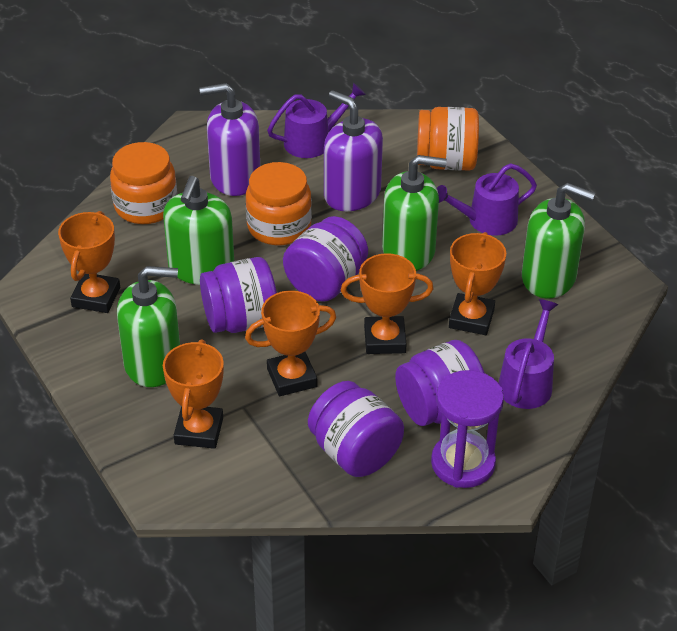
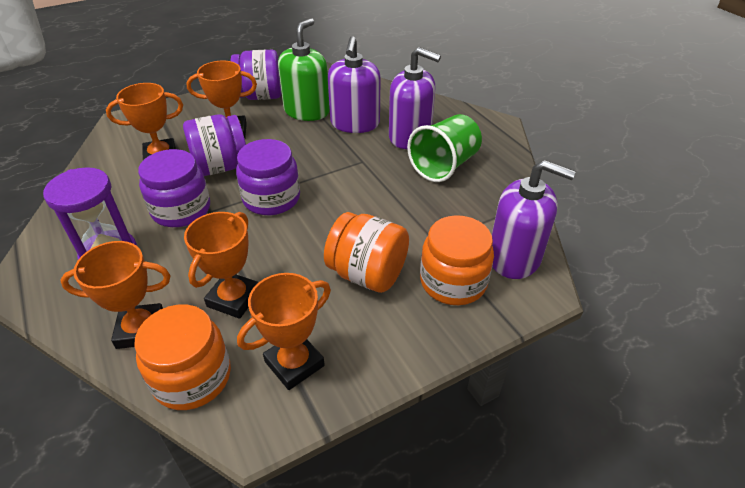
green cup: none = 0 -> [407,114,482,182] = 1
green soap dispenser: [117,266,180,387] [163,176,234,285] [382,155,447,271] [522,183,595,299] = 4 -> [278,18,330,121] = 1
purple soap dispenser: [199,83,260,196] [324,90,383,211] = 2 -> [328,36,381,133] [389,47,441,149] [492,160,576,279] = 3
purple watering can: [267,83,366,158] [437,163,537,235] [499,299,558,409] = 3 -> none = 0

